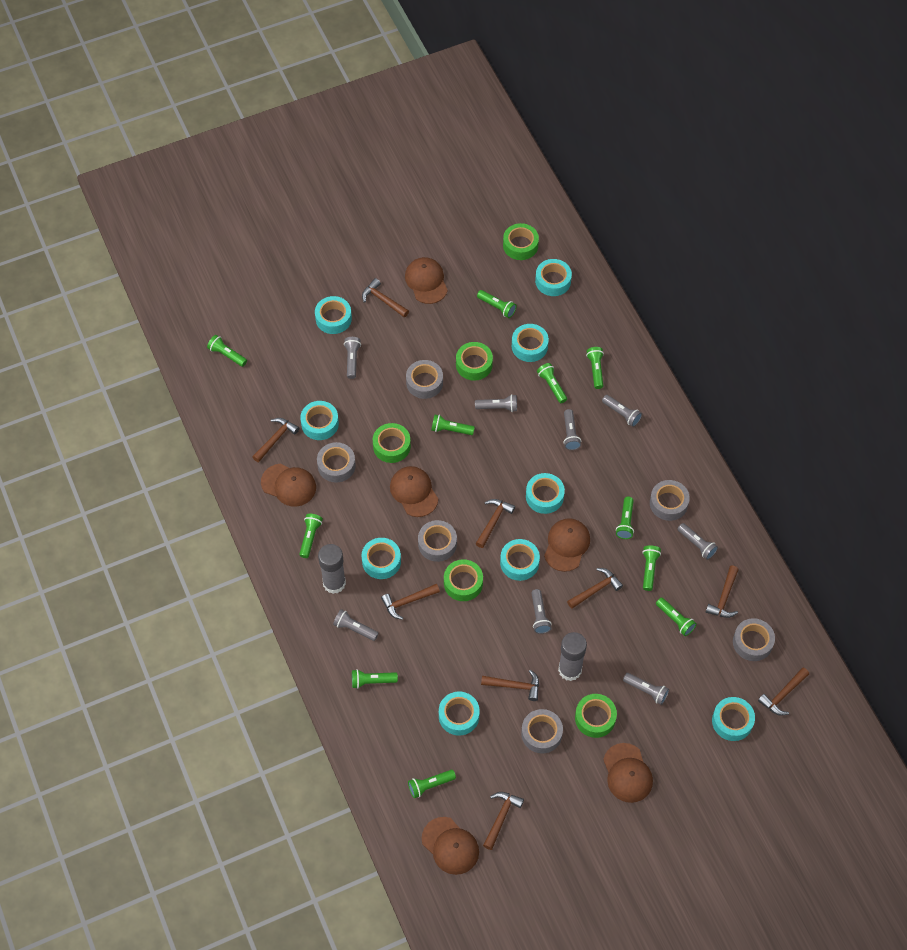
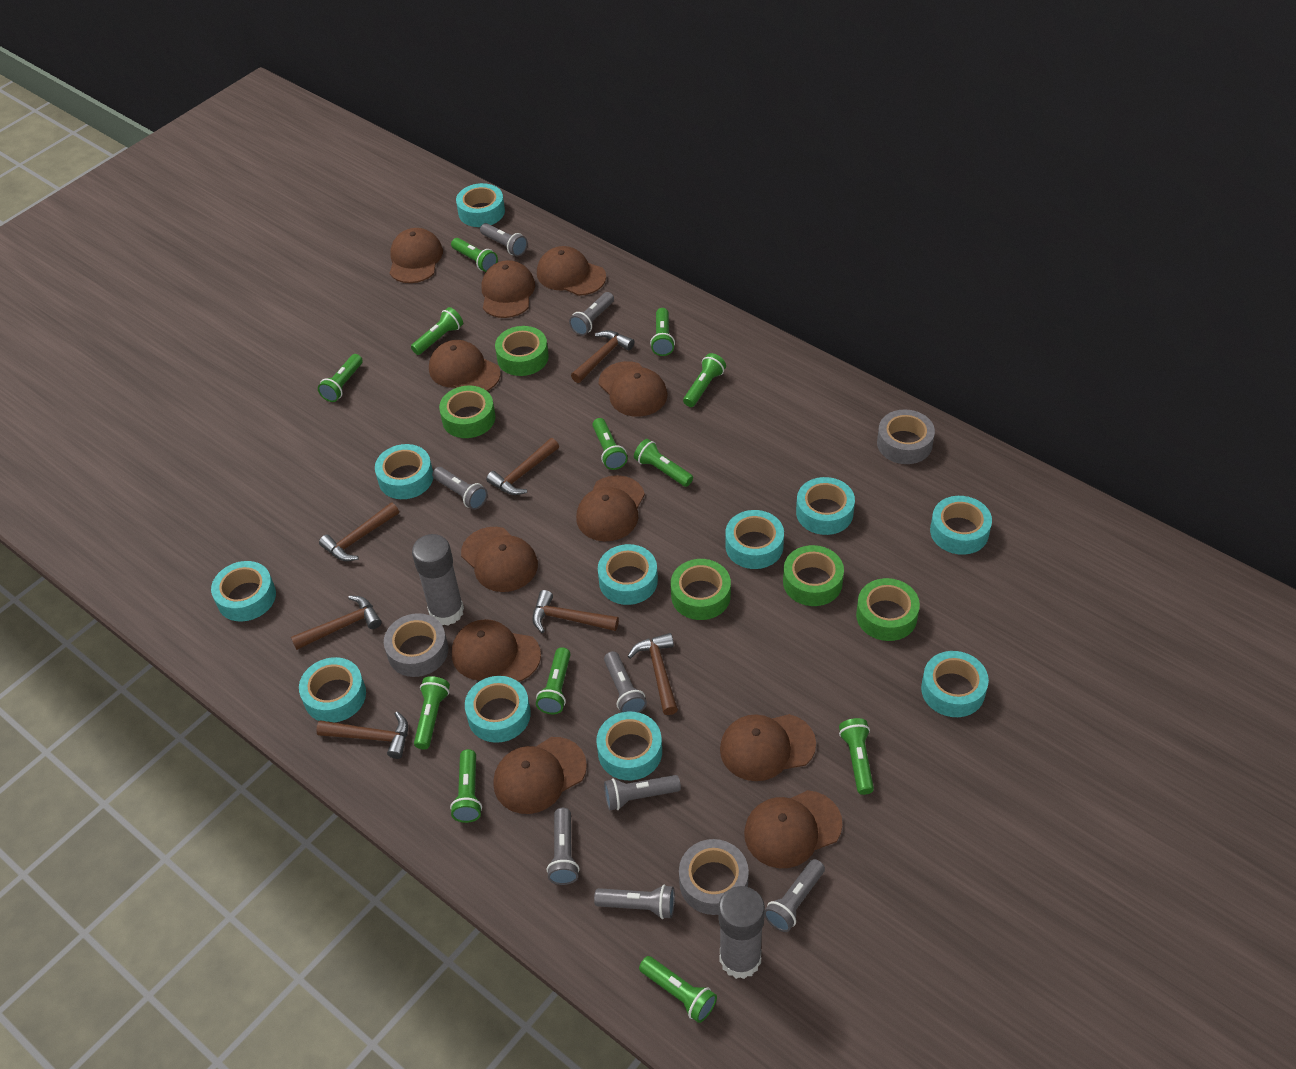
brown cap: [261,464,316,507] [390,466,438,517] [405,257,448,304] [422,817,479,875] [544,518,590,572] [603,743,653,803] = 6 -> [390,228,443,283] [429,340,501,391] [452,619,541,682] [461,527,538,592] [481,260,535,318] [493,737,587,814] [537,246,606,296] [576,475,645,542] [599,361,667,417] [720,714,816,781] [744,790,843,868] = 11
brown hammer: [252,418,299,462] [362,278,409,317] [381,584,440,620] [475,499,515,548] [481,670,539,701] [483,792,524,850] [567,568,623,609] [706,566,739,618] [758,667,809,716] = 9 -> [291,595,382,650] [316,712,408,759] [319,502,399,561] [486,438,559,495] [532,590,619,633] [571,330,634,383] [628,633,678,715] = 7
green flashlight: [207,335,247,367] [299,514,323,558] [352,669,398,689] [408,770,456,798] [431,415,475,435] [477,290,517,318] [537,363,567,403] [586,347,604,389] [616,497,634,539] [643,545,661,591] [656,598,697,636] = 11 -> [318,354,363,402] [411,307,463,355] [414,676,450,749] [450,749,482,823] [451,238,498,272] [536,647,571,714] [592,418,628,470] [634,439,693,487] [639,956,717,1023] [650,308,675,356] [683,353,726,407] [839,718,874,795] = 12
grey tape: [317,442,356,483] [406,360,443,399] [418,520,457,562] [521,709,563,753] [650,480,690,521] [733,618,775,661] = 6 -> [384,613,448,677] [679,839,749,915] [877,409,935,464] = 3
turquoise tape: [300,401,339,440] [315,296,352,334] [361,538,401,579] [439,692,480,736] [500,539,540,581] [512,324,549,362] [526,473,565,514] [535,259,572,296] [712,697,755,741] = 9 -> [211,561,276,621] [299,657,366,723] [375,444,433,499] [456,183,505,227] [465,676,531,743] [596,712,662,780] [598,544,658,605] [725,510,784,569] [796,477,855,535] [921,651,989,717] [930,496,992,555] = 11

